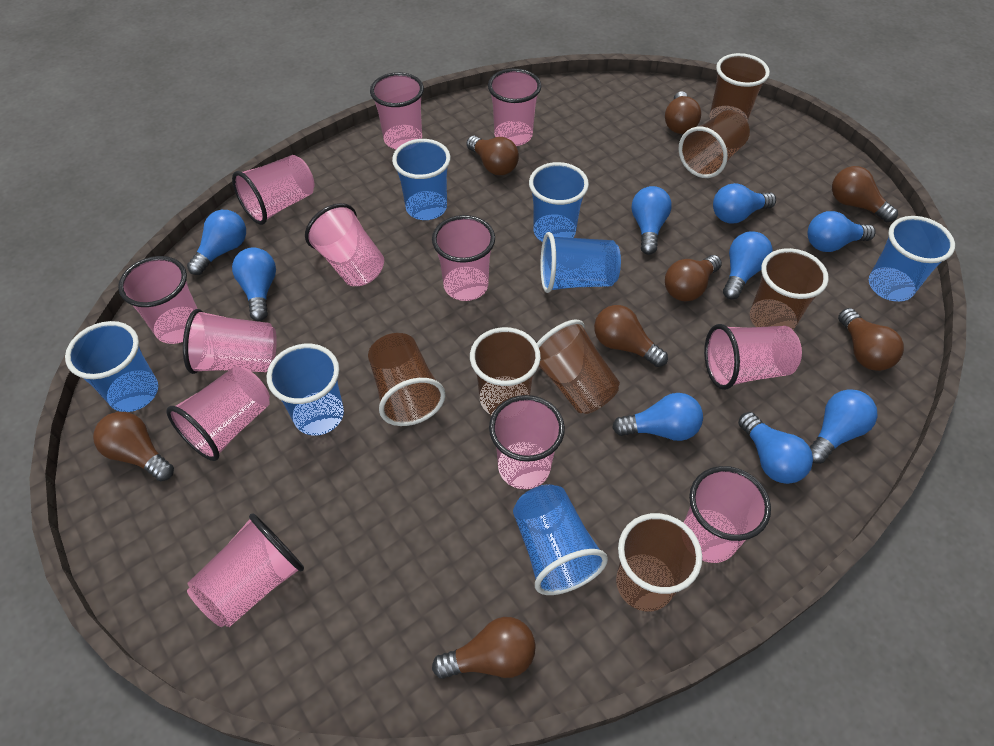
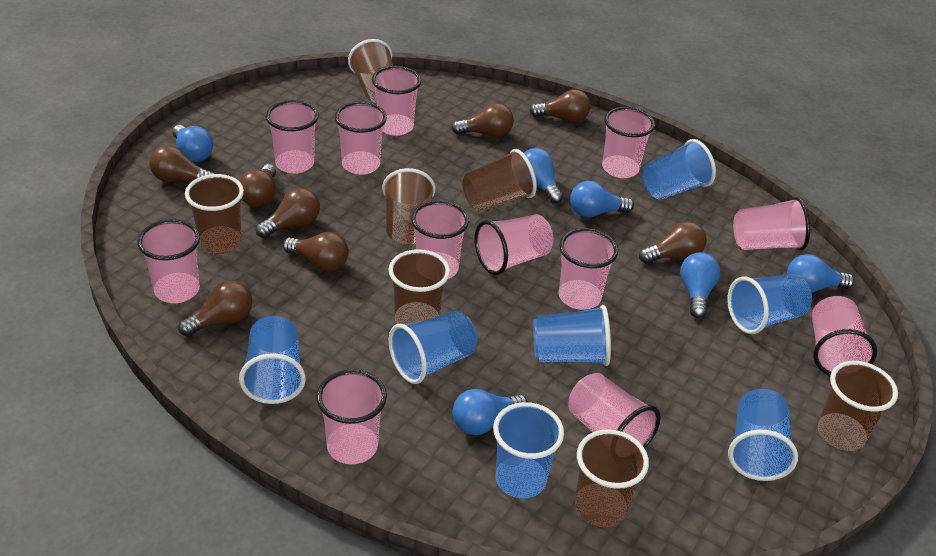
blue light bulb: [187,210,246,275] [232,247,276,321] [612,393,703,441] [632,186,672,255] [713,183,776,224] [723,232,773,300] [738,412,813,484] [808,211,876,252] [810,389,878,464] = 9 -> [172,125,213,162] [452,389,528,435] [524,148,563,204] [570,181,634,218] [680,252,720,318] [787,254,854,293] = 6

